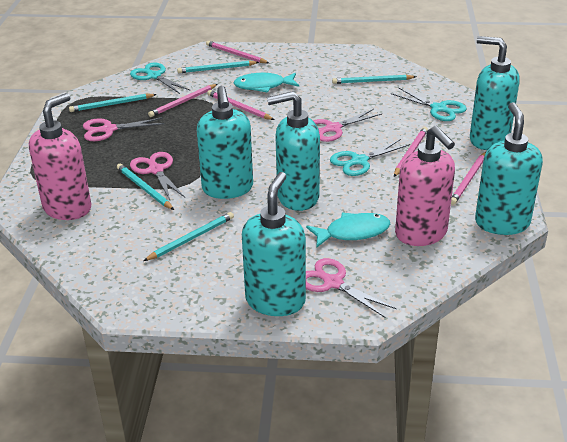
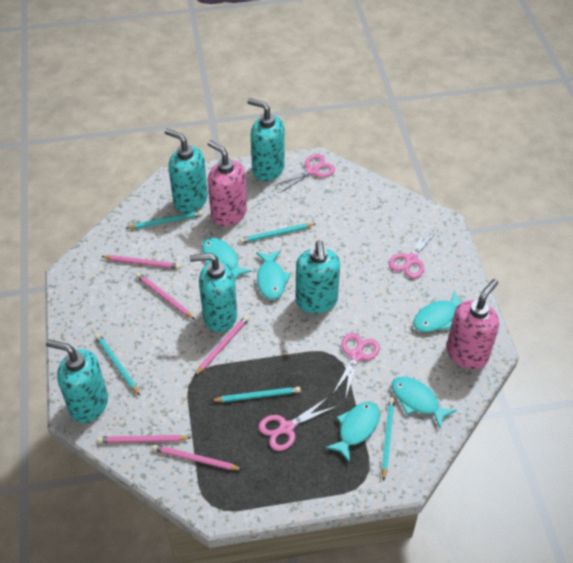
turquoise fish: [234,73,299,93] [306,213,390,248] = 2 -> [202,238,252,279] [256,250,291,300] [325,402,380,463] [392,376,457,428] [414,290,462,332] = 5
turquoise scissors: [130,62,190,94] [330,139,410,176] [391,88,467,121] = 3 -> none = 0

